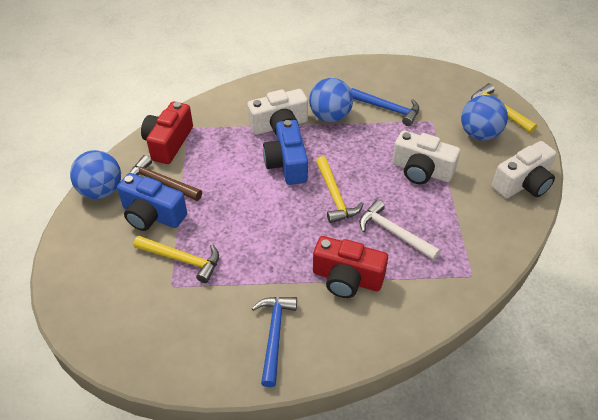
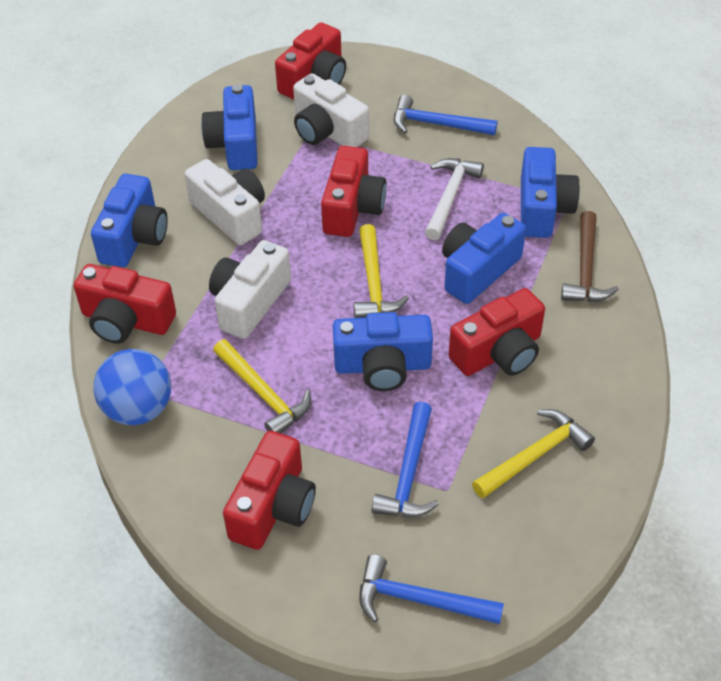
blue ball: [70,150,121,199] [309,78,353,122] [461,95,508,141] = 3 -> [94,349,171,425] = 1
blue camera: [117,173,187,231] [263,120,308,185] = 2 -> [91,174,168,267] [201,84,258,170] [333,312,433,391] [442,213,526,304] [521,147,580,238] = 5
blue hammer: [252,297,297,387] [351,88,419,126] = 2 -> [359,554,504,624] [372,402,439,517] [394,95,497,135] = 3
red camera: [141,102,193,164] [313,236,388,298] = 2 -> [74,264,176,343] [223,431,316,550] [275,23,346,99] [321,146,386,237] [449,288,545,376] = 5

